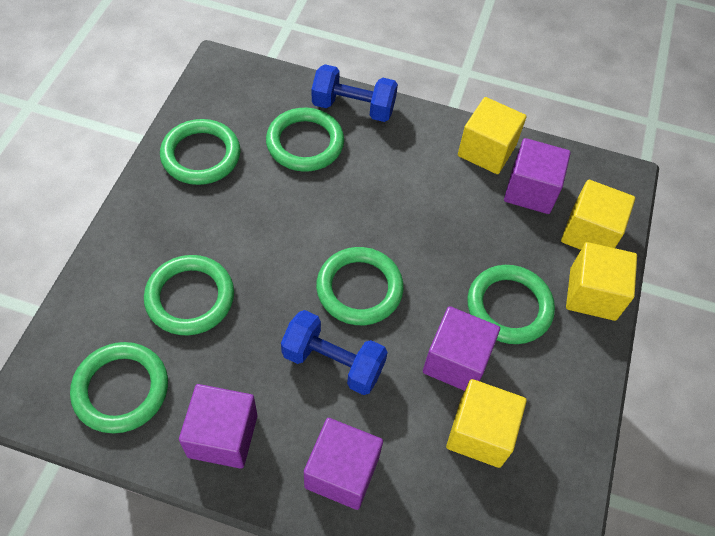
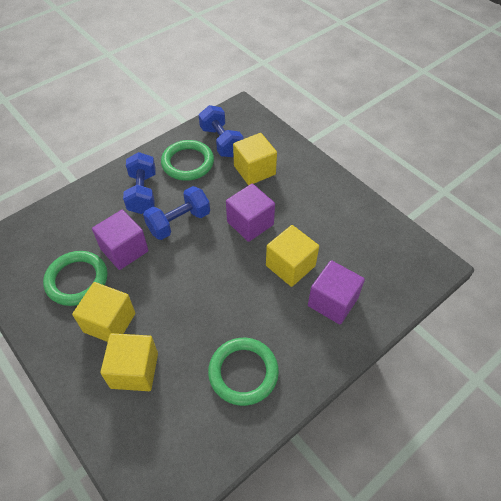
blue dumbbell: [281,310,388,395] [312,64,398,122] = 2 -> [123,152,156,214] [143,186,210,240] [199,105,243,157] = 3
green ring: [70,342,168,433] [144,255,234,335] [160,119,240,185] [266,108,344,172] [316,247,404,325] [467,265,555,344] = 6 -> [43,251,107,306] [161,140,214,181] [208,338,279,406] = 3
purple cube: [179,384,257,469] [304,418,383,510] [423,306,500,391] [504,138,571,214] = 4 -> [92,210,148,270] [226,184,275,242] [308,260,365,325] = 3

